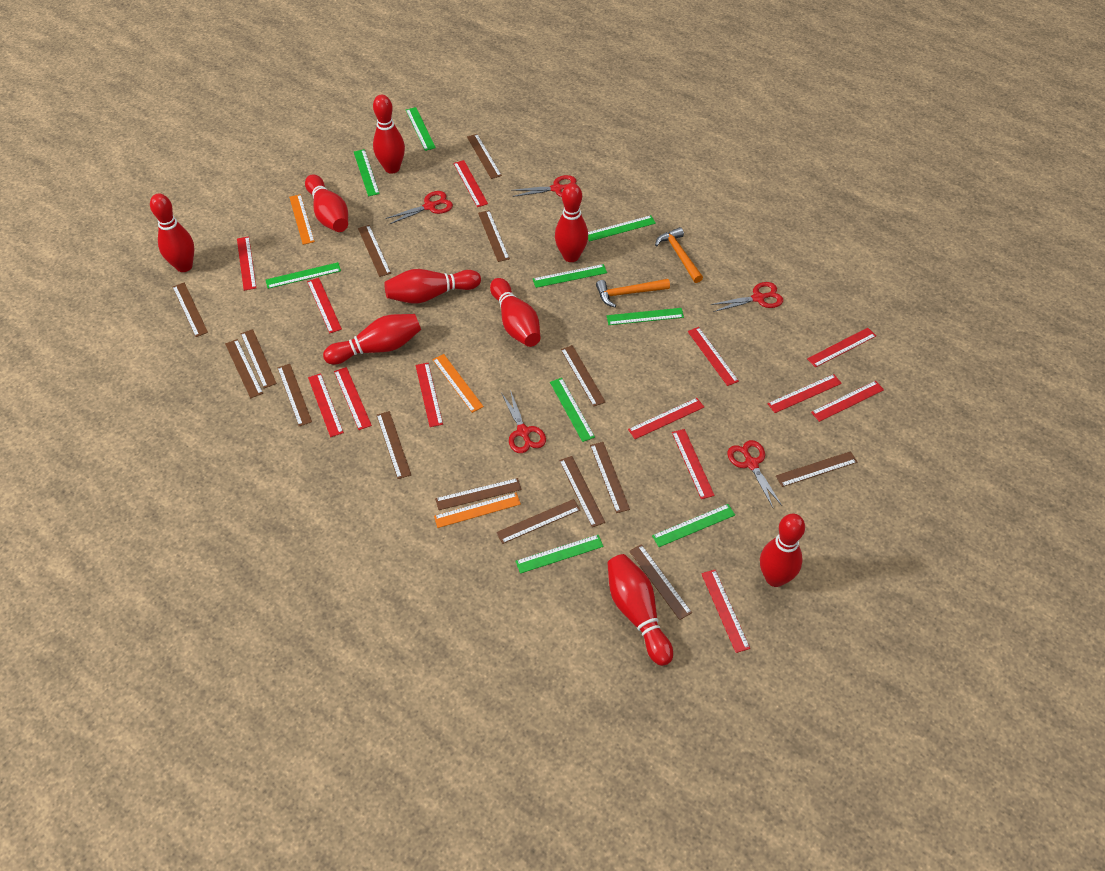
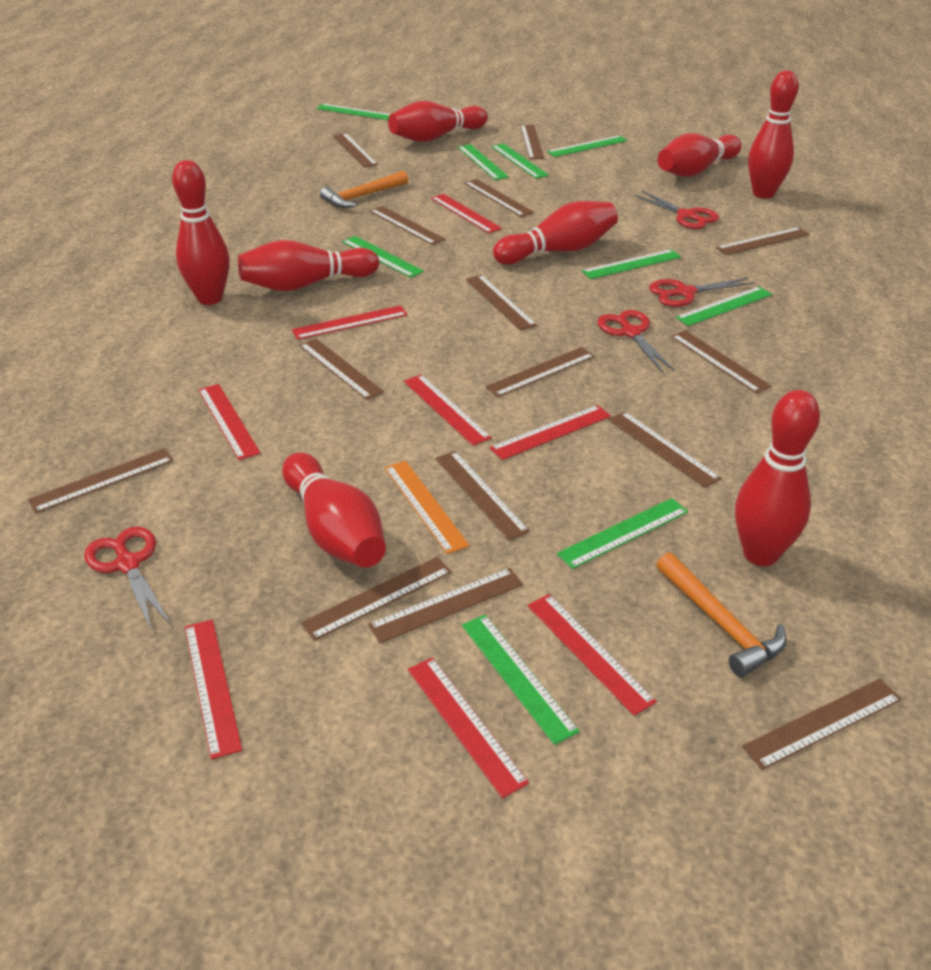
orange ruler: [289,194,315,245] [433,354,484,413] [434,493,521,528] = 3 -> [385,461,470,554] = 1
red bowling pin: [150,194,194,272] [305,174,348,232] [323,314,421,365] [373,95,405,174] [384,269,481,304] [490,278,541,347] [555,183,588,262] [607,554,673,666] [760,514,805,587] = 9 -> [172,160,230,305] [238,240,379,291] [282,453,386,568] [388,101,488,142] [493,201,618,264] [658,133,742,177] [735,390,820,566] [748,70,799,199] = 8
red ruler: [237,236,256,291] [307,278,342,333] [308,373,344,437] [334,367,372,430] [415,363,443,427] [453,160,488,207] [628,398,704,439] [672,429,715,499] [688,327,739,386] [701,570,750,653] [767,374,842,413] [807,328,876,368] [811,381,884,422] = 13 -> [185,620,242,760] [198,384,261,460] [292,305,408,340] [404,374,492,446] [408,657,529,798] [431,194,502,233] [490,405,611,460] [528,594,657,716] = 8
red scissors: [385,191,453,224] [502,390,546,453] [511,175,576,197] [710,282,783,312] [727,440,782,508] = 5 -> [84,527,171,631] [598,310,675,372] [634,191,719,229] [649,278,755,307] = 4

